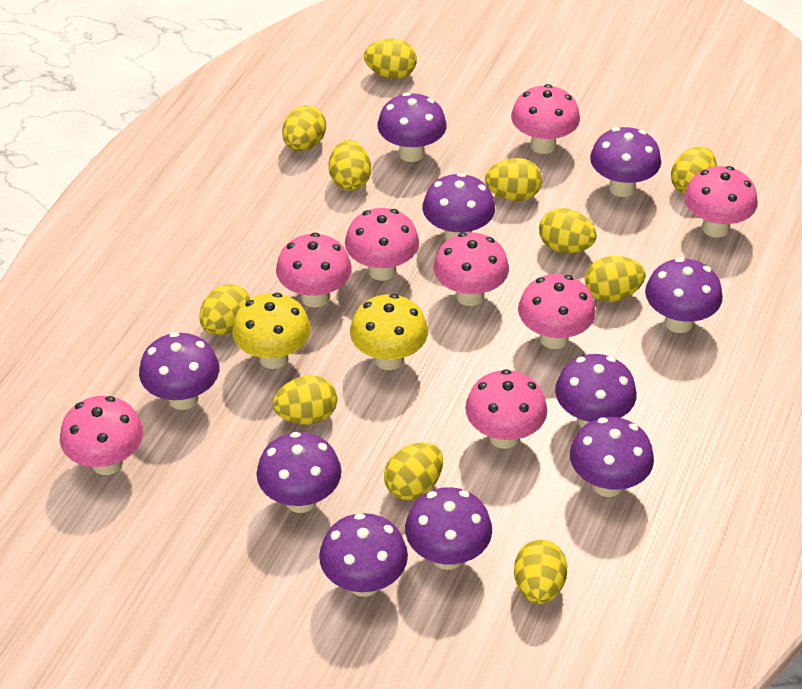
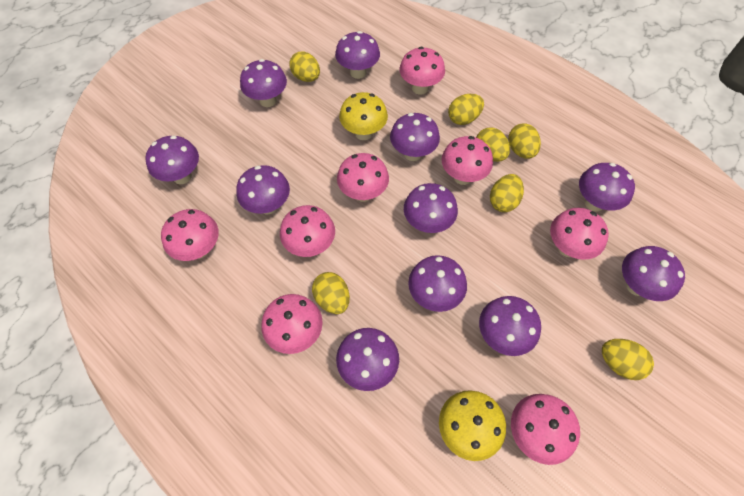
purple mushroom: [139,332,219,410] [257,432,341,513] [319,513,408,597] [377,92,447,162] [405,487,492,570] [422,173,495,241] [555,354,637,428] [570,417,654,497] [590,127,661,197] [645,258,723,333] = 10 -> [145,135,199,184] [236,165,290,214] [240,59,287,107] [335,31,380,79] [336,328,399,391] [390,113,440,161] [404,183,458,233] [408,255,467,312] [479,296,541,356] [579,163,635,212] [622,246,685,301] = 11
yellow egg: [199,284,251,335] [273,375,337,425] [282,105,326,151] [329,140,371,191] [364,38,417,79] [384,442,443,500] [485,158,542,201] [514,540,567,604] [539,208,597,253] [585,256,646,302] [671,147,717,195] = 11 -> [289,51,320,82] [312,272,350,314] [448,94,484,125] [476,127,510,162] [490,174,524,212] [508,123,541,159] [602,339,654,380] = 7

